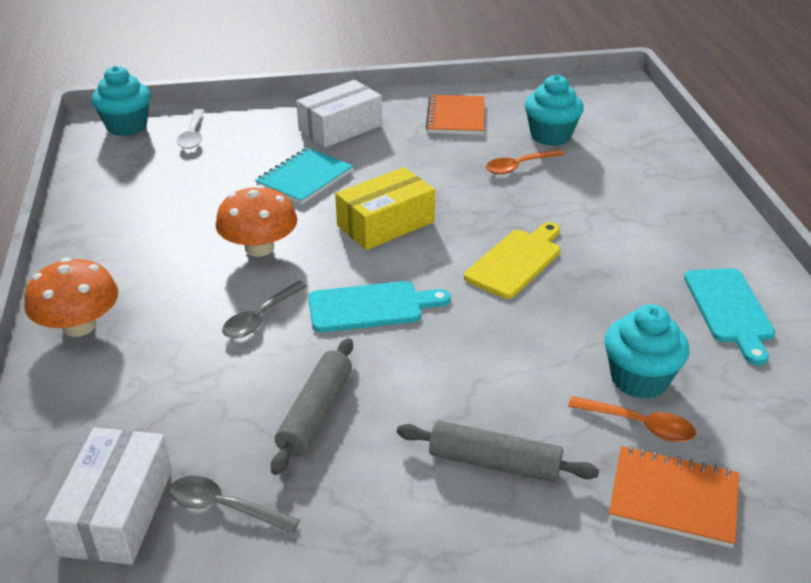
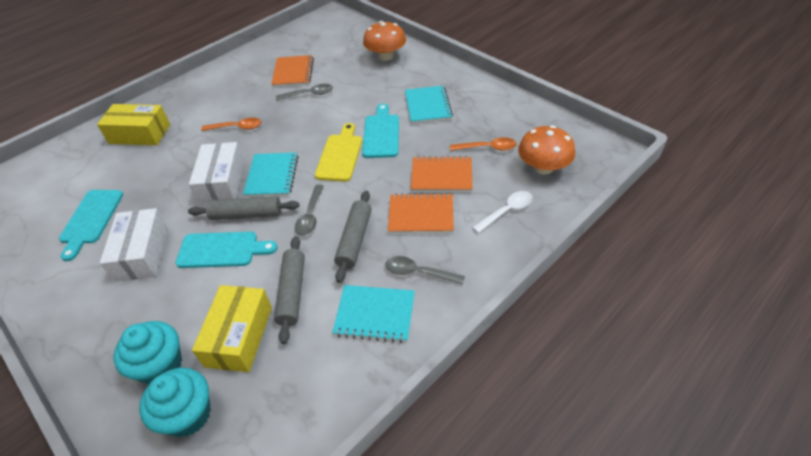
grey rolling pin: [271,338,353,475] [397,420,599,483] = 2 -> [188,196,300,220] [274,236,305,344] [334,191,372,283] = 3
grey spoon: [169,476,300,534] [222,281,308,338] = 2 -> [276,84,333,100] [295,184,324,236] [385,256,465,285] = 3
orange notebook: [426,95,485,135] [609,446,739,548] = 2 -> [271,55,314,87] [388,193,454,234] [411,156,473,192] = 3
turquoise cupcake: [91,66,151,136] [525,74,584,146] [604,304,690,399] = 3 -> [114,321,182,385] [139,368,211,437] = 2
turquoise cutting board: [308,281,451,332] [684,268,775,365] = 2 -> [59,190,123,261] [176,232,277,268] [362,104,399,158] = 3
turquoise notebook: [255,148,353,205] = 1 -> [243,152,298,197] [332,285,415,343] [405,85,453,124] = 3
yellow box: [335,167,435,250] = 1 -> [97,104,170,145] [192,285,272,372] = 2

